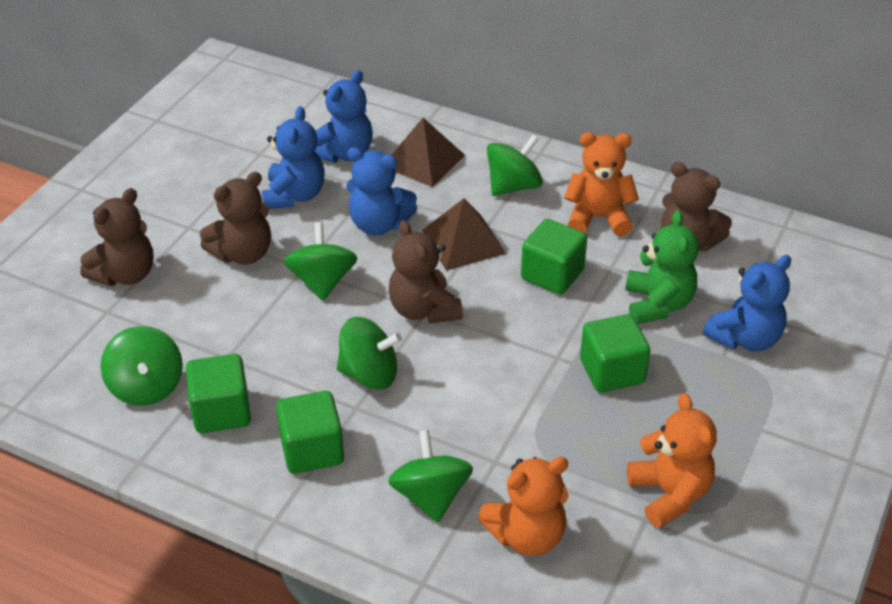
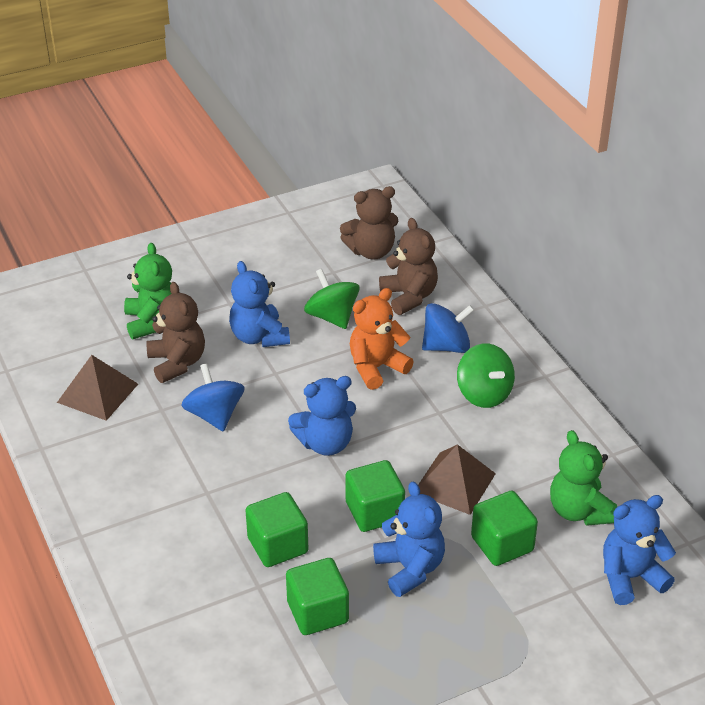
blue spinning top: none = 0 -> [181,363,245,431] [422,303,474,353] = 2
brown teddy bear: [80,188,154,286] [200,172,271,265] [389,220,463,324] [661,162,732,251] = 4 -> [147,282,205,383] [340,186,398,260] [379,218,438,315] = 3
green spinning top: [100,326,183,406] [284,222,357,301] [337,317,402,390] [388,430,473,523] [487,135,543,196] = 5 -> [304,269,360,329] [457,343,515,408] = 2
green teddy bear: [625,210,699,324] = 1 -> [124,243,172,339] [550,430,617,526] = 2
orange teddy bear: [478,457,569,556] [564,132,639,236] [627,393,717,528] = 3 -> [350,288,414,390] = 1

